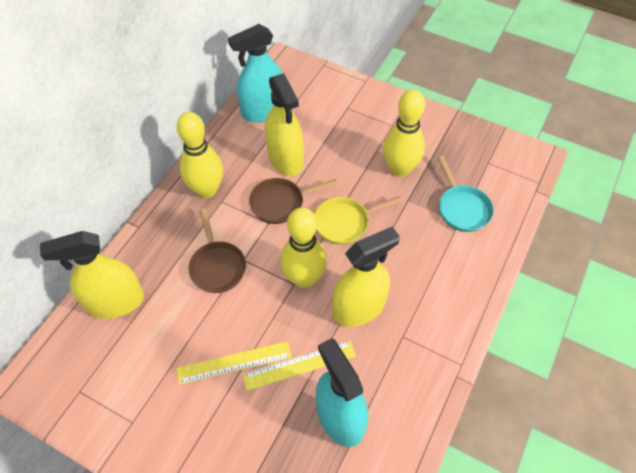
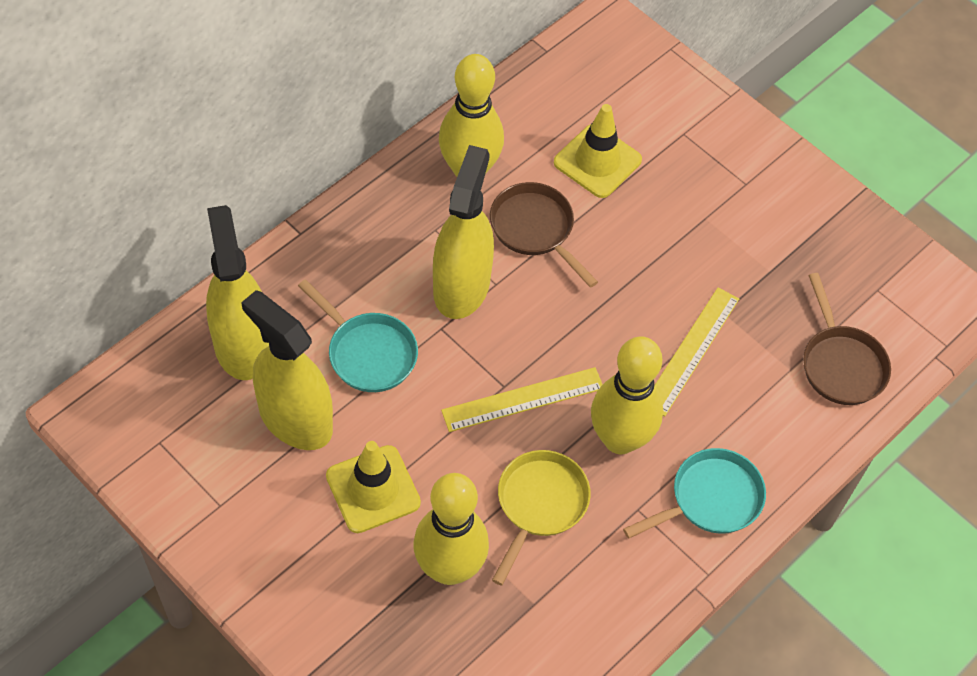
turquoise pan: [438,156,494,232] = 1 -> [298,279,418,392] [623,448,766,538] = 2
turquoise spray bottle: [228,24,283,122] [316,338,368,447] = 2 -> none = 0
yellow traffic cone: none = 0 -> [326,441,421,533] [554,104,642,198] = 2

